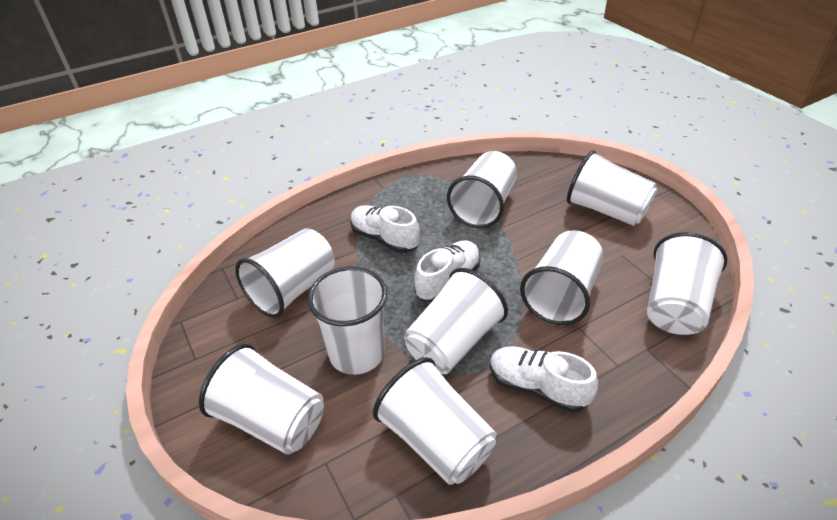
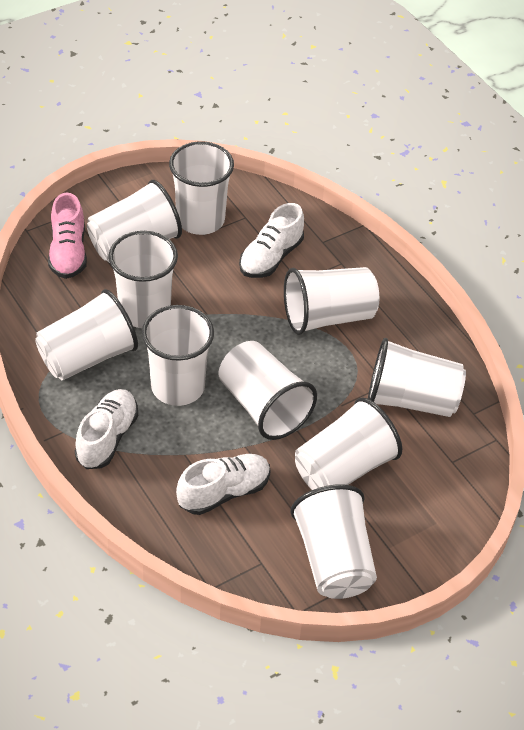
pink shoe: none = 0 -> [48,192,87,279] = 1
white cup: [199,344,324,454] [235,228,335,318] [308,266,387,375] [373,357,496,485] [404,268,508,374] [447,151,517,228] [520,230,603,325] [567,150,657,226] [647,232,727,335] = 9 -> [35,289,138,380] [87,180,182,263] [109,231,178,328] [142,305,214,406] [169,141,234,235] [219,341,317,440] [284,267,379,335] [290,484,377,599] [295,398,402,490] [368,338,466,417] = 10

